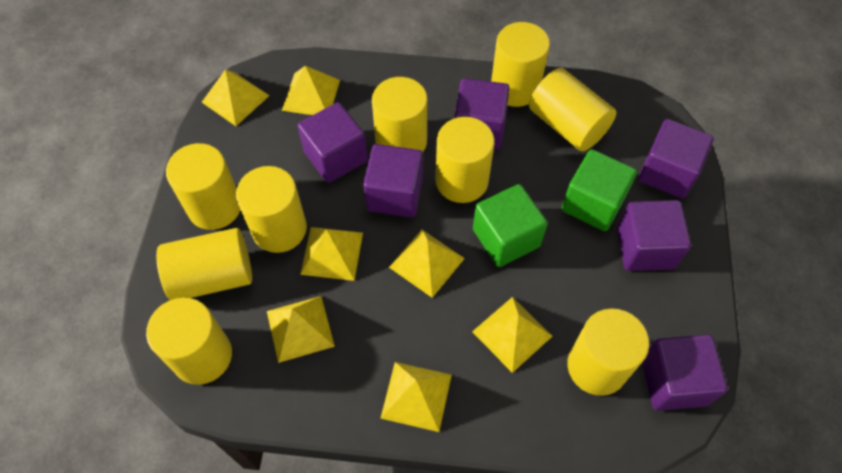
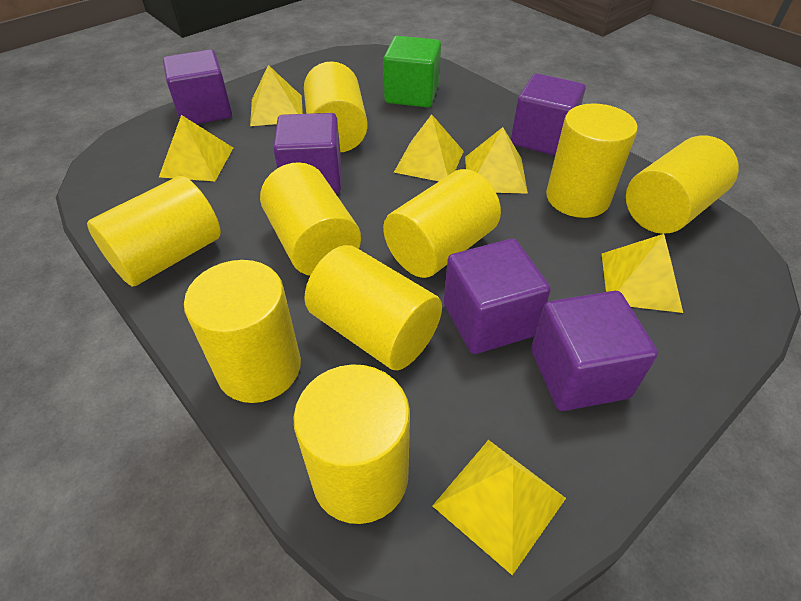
green cube: [473,184,548,267] [562,149,637,231] = 2 -> [383,36,441,108] = 1
purple cube: [297,102,368,183] [363,144,423,217] [454,78,510,149] [617,200,691,271] [638,119,713,198] [642,334,728,411] = 6 -> [163,50,232,124] [273,113,341,194] [444,239,551,354] [511,73,585,155] [531,291,658,411] = 5
yellow pyramid: [202,70,270,126] [267,296,335,363] [282,66,340,115] [300,227,363,281] [380,362,452,432] [389,230,465,298] [472,297,552,373] = 7 -> [159,115,233,181] [250,65,303,126] [394,114,464,181] [432,440,566,575] [465,127,528,194] [602,234,683,313] = 6

